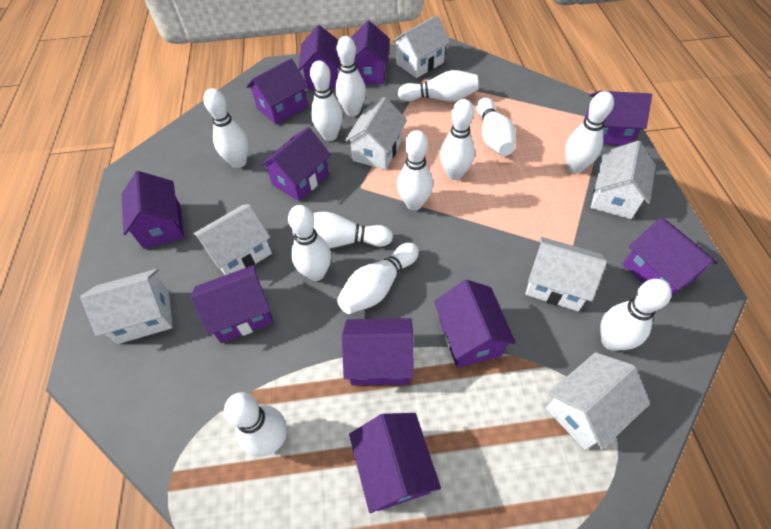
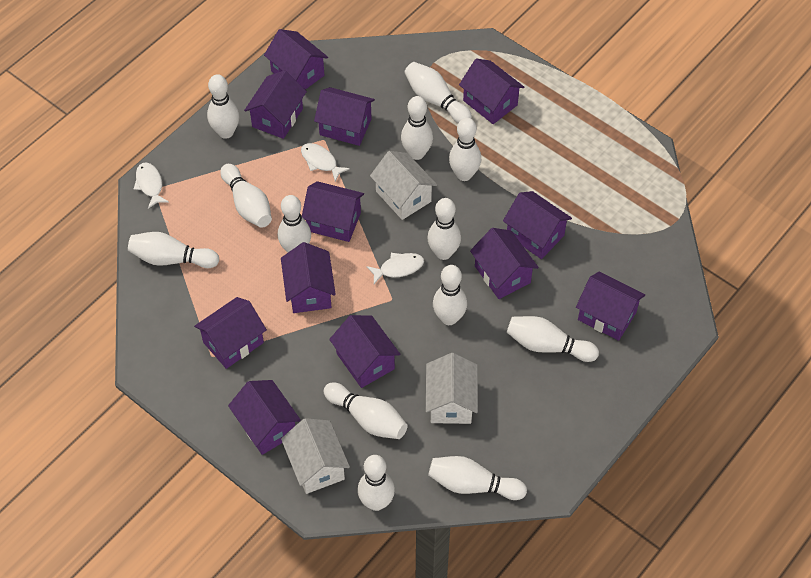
purple house: [122,171,184,249] [191,265,273,343] [246,58,308,124] [260,127,331,201] [298,25,340,90] [342,318,414,385] [349,413,441,513] [351,21,390,84] [434,280,516,368] [584,91,652,146] [623,217,718,296] = 11 -> [194,297,267,369] [228,380,301,455] [244,70,307,139] [264,29,328,90] [281,242,336,313] [302,181,364,242] [314,87,375,146] [329,315,400,388] [459,59,524,124] [470,228,539,299] [503,191,572,259] [576,272,645,341] = 12
white fish: none = 0 -> [134,163,169,209] [301,143,350,181] [366,253,424,284] = 3
white house: [80,269,173,344] [193,204,272,275] [345,97,407,170] [392,15,450,78] [525,237,607,311] [546,352,650,450] [591,141,656,219] = 7 -> [281,418,350,494] [370,151,437,220] [426,353,478,424] = 3

